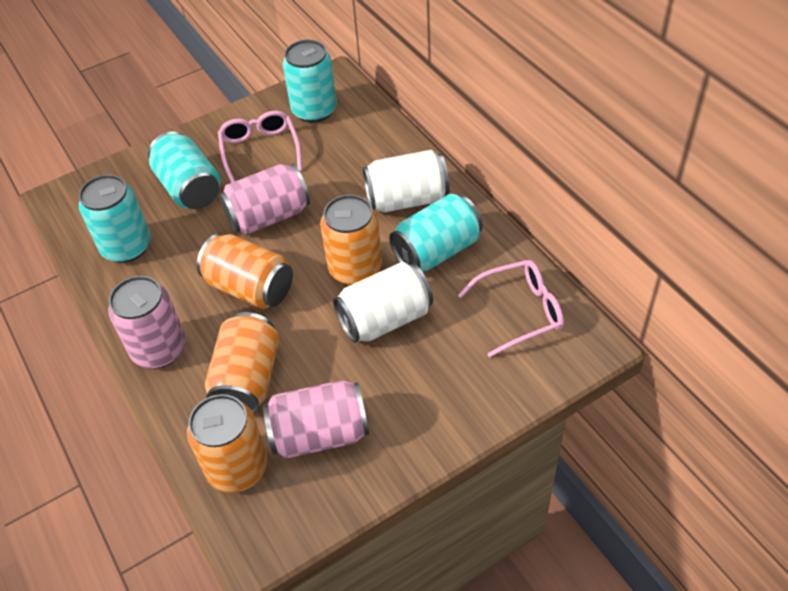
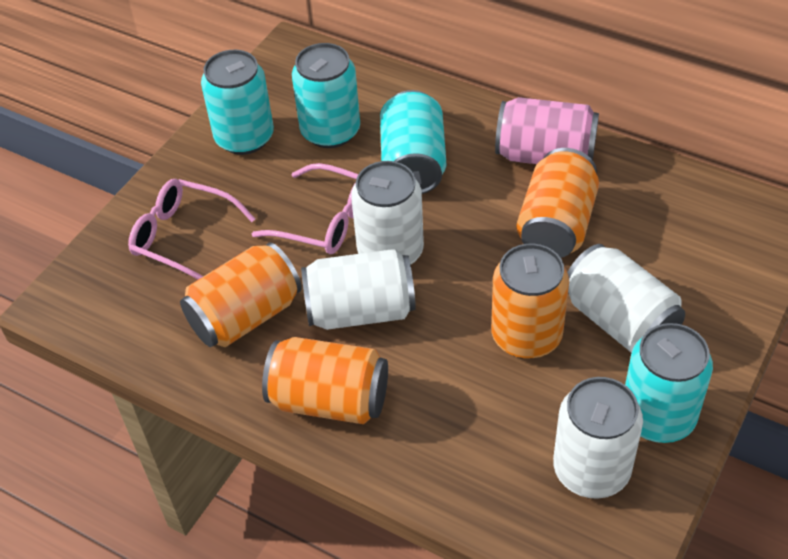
pink can: [108,276,186,368] [219,164,310,235] [263,380,369,459] = 3 -> [495,97,599,164] = 1
white can: [333,262,433,343] [363,150,450,213] = 2 -> [301,249,416,330] [351,161,424,265] [553,377,643,499] [567,244,685,353] = 4

